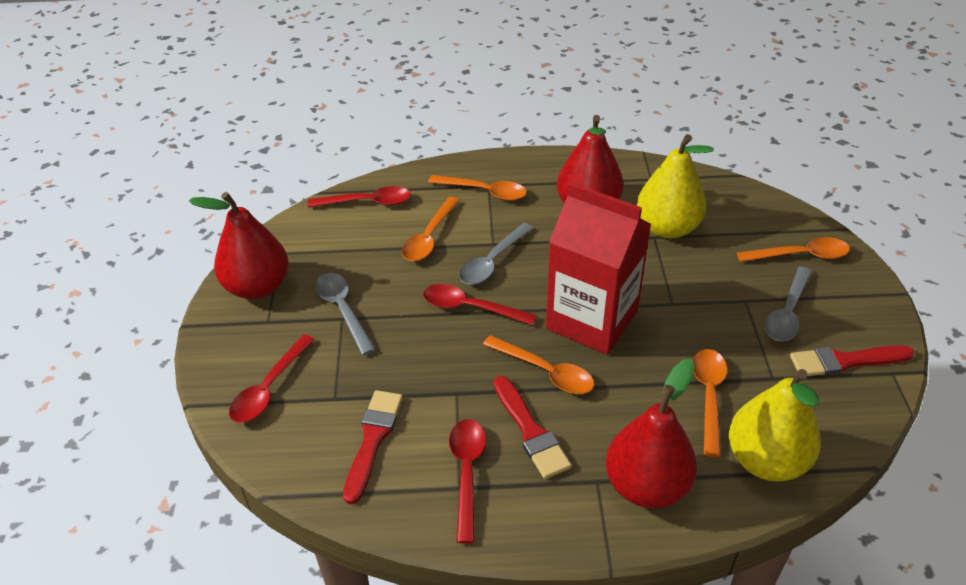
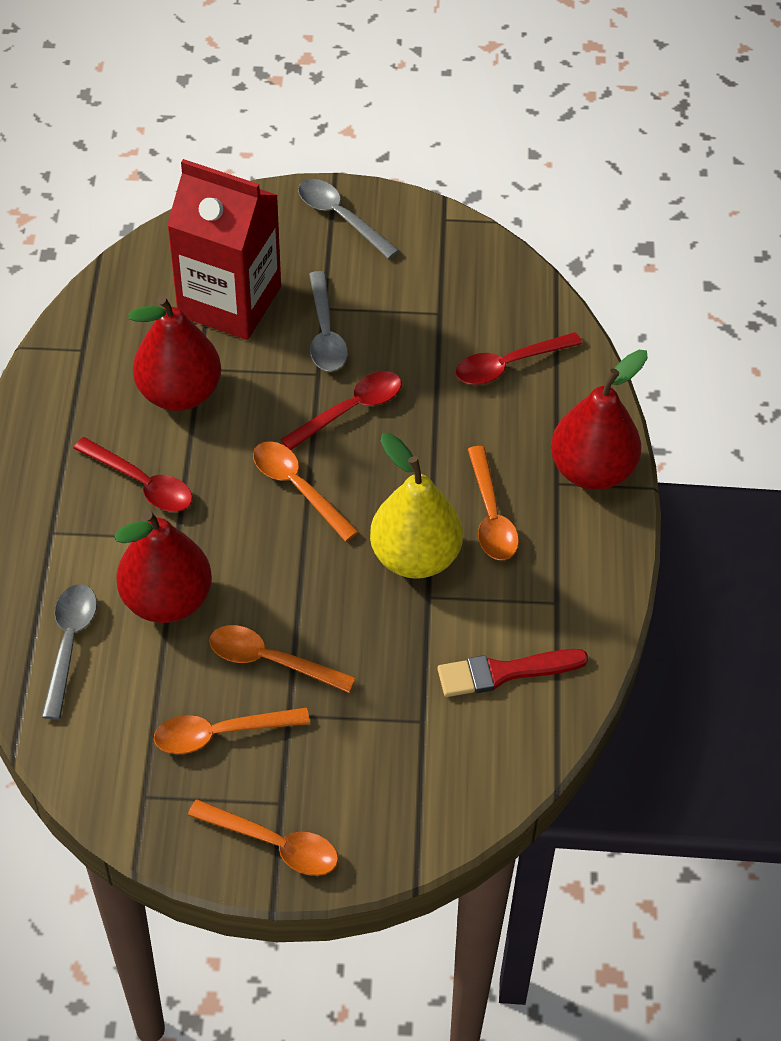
red brush: [343,390,403,504] [494,376,572,479] [790,345,915,376] = 3 -> [438,649,588,697] = 1
red spoon: [229,334,315,423] [308,186,411,208] [423,284,537,325] [449,419,486,543] = 4 -> [73,437,193,512] [280,371,402,450] [456,332,582,385] = 3
yellow pear: [637,134,714,238] [729,369,821,481] = 2 -> [370,433,463,579] = 1

